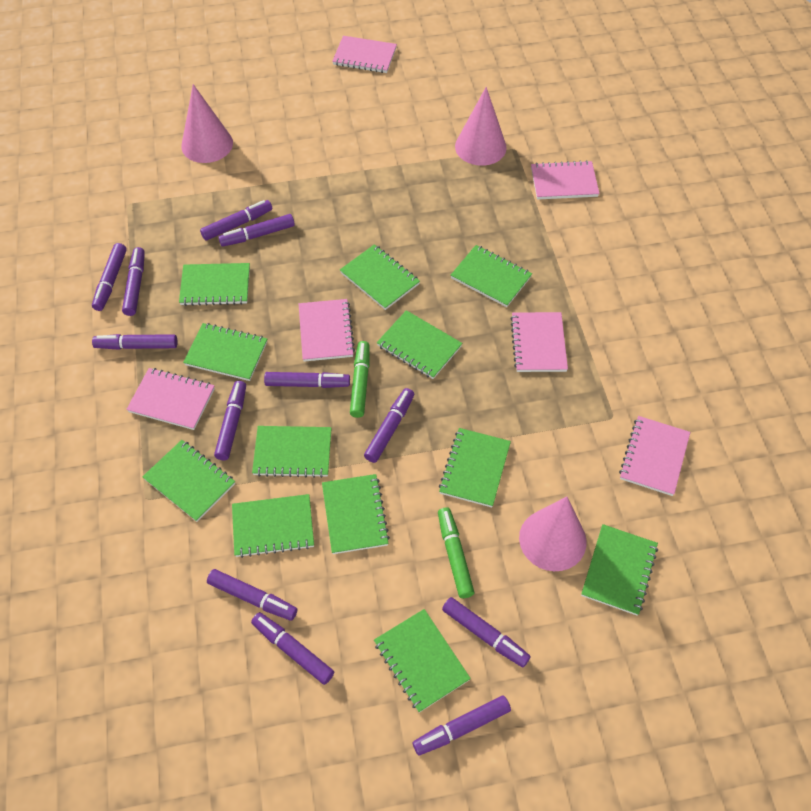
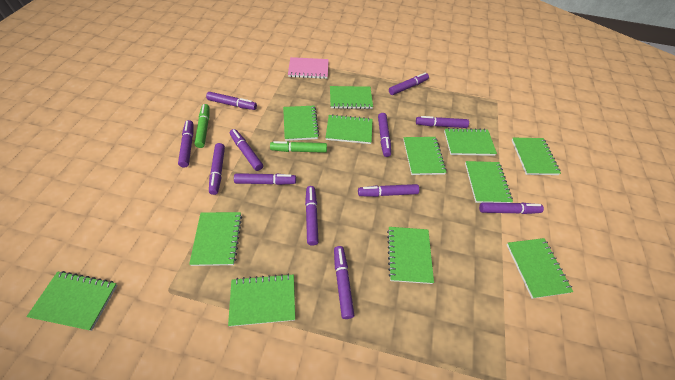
pink cone: [181,84,233,163] [455,87,507,166] [519,496,587,571] = 3 -> none = 0
pink notebook: [126,368,215,430] [299,299,355,362] [332,36,397,73] [510,312,568,372] [531,160,600,200] [619,416,690,496] = 6 -> [288,57,329,79] = 1

